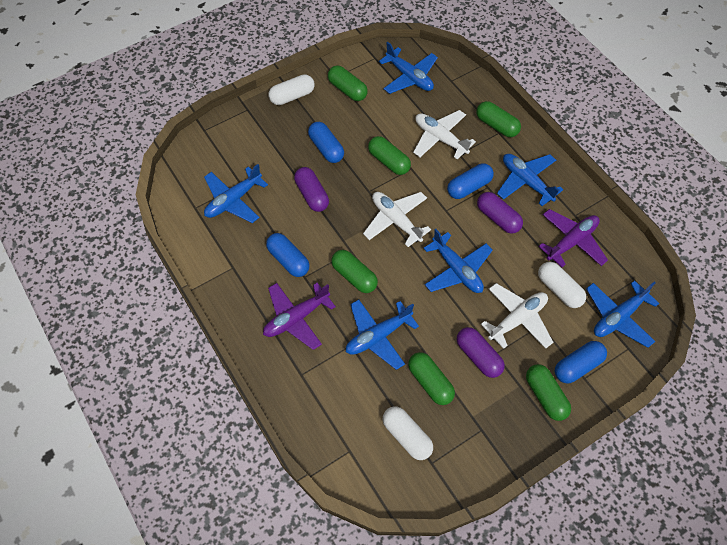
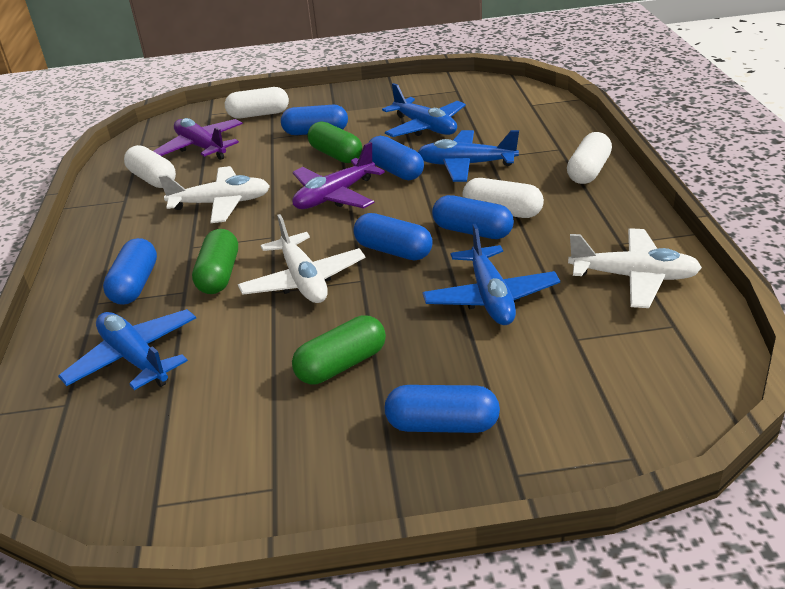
blue capsule: [266,233,310,277] [308,122,344,163] [447,163,494,199] [555,341,607,383] = 4 -> [103,238,157,305] [281,105,348,135] [353,213,433,260] [368,136,424,180] [385,385,500,433] [432,195,514,239] = 6
blue plane: [204,164,268,223] [346,299,419,370] [379,42,438,94] [423,229,493,293] [497,154,563,206] [586,280,659,348] = 6 -> [58,309,196,390] [382,83,466,137] [418,130,519,182] [422,224,560,325] = 4
green capsule: [328,65,368,101] [331,250,378,293] [368,136,411,175] [408,352,455,405] [476,101,521,137] [526,364,571,421] = 6 -> [192,229,238,294] [292,315,386,384] [308,121,362,163] = 3
purple capsule: [294,167,329,212] [457,327,505,378] [477,192,523,234] = 3 -> none = 0
white capsule: [268,74,314,105] [383,406,433,460] [538,262,586,308] = 3 -> [124,145,176,188] [225,87,289,118] [462,178,544,218] [567,132,612,184] = 4

